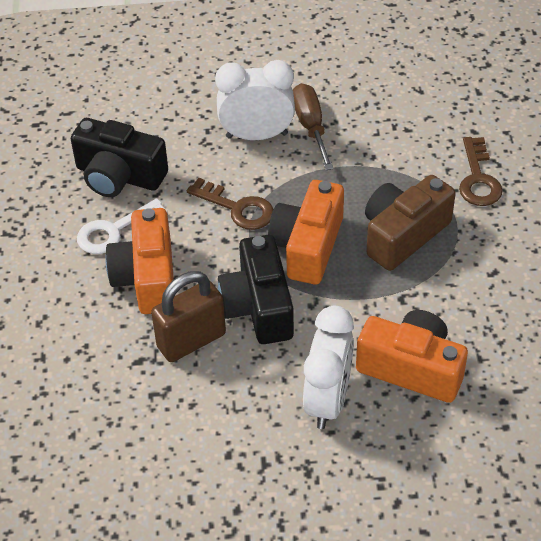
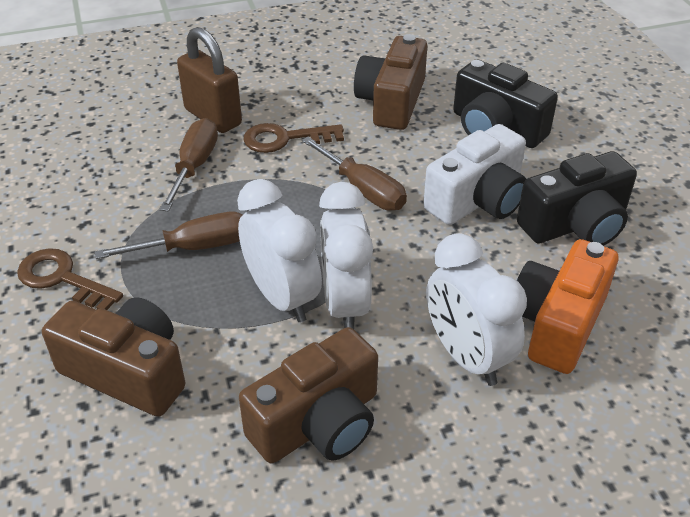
brown camera: [365,175,456,271] = 1 -> [42,297,185,417] [239,327,378,463] [354,34,427,130] = 3
brown screwdriver: [293,83,334,170] = 1 -> [95,212,243,259] [159,118,218,212] [302,137,407,211] = 3
orange camera: [105,208,174,314] [268,180,344,284] [356,310,468,403] = 3 -> [516,239,618,374] = 1
white camera: none = 0 -> [423,124,526,225] = 1
white clock: [215,60,295,140] [303,306,354,429] = 2 -> [237,179,322,322] [319,182,373,329] [426,233,527,386] = 3
white key: [77,198,167,254] = 1 -> none = 0

